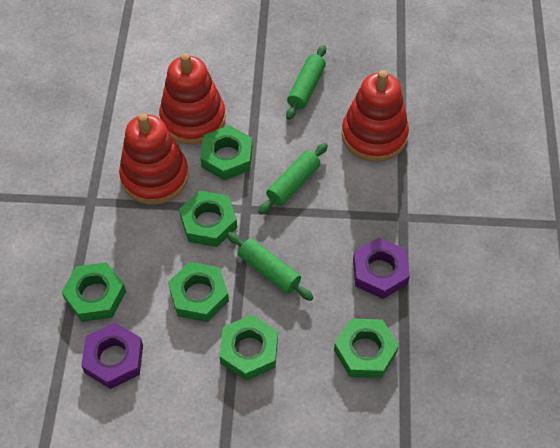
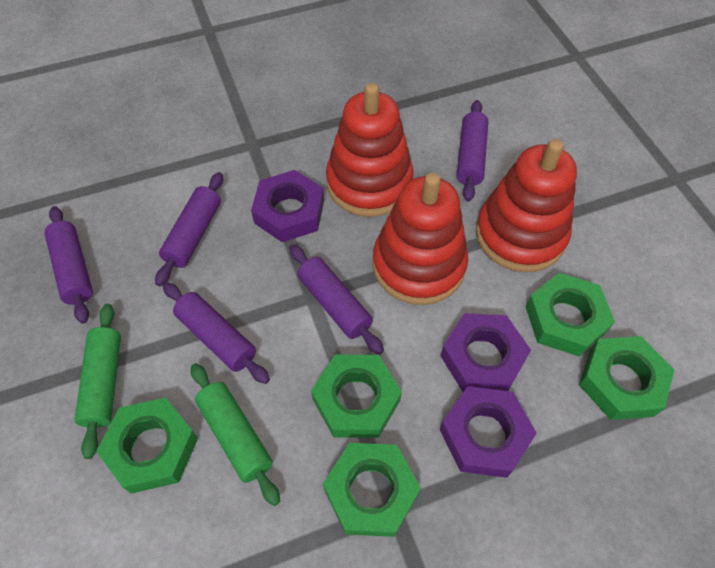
green nut: [62,262,126,322] [168,262,229,322] [179,191,237,247] [200,125,253,181] [219,315,278,381] [334,318,399,378] = 6 -> [97,398,198,494] [311,355,402,438] [323,443,421,537] [525,273,615,356] [579,336,674,420] = 5
green rolling pin: [227,232,314,301] [258,143,328,214] [286,45,326,120] = 3 -> [74,304,121,459] [191,363,280,506] = 2
purple nut: [81,322,143,389] [353,238,410,299] = 2 -> [251,170,324,242] [440,386,537,478] [441,313,531,392] = 3
purple rolling pin: none = 0 -> [44,206,93,324] [155,172,223,286] [163,282,270,384] [289,244,384,355] [457,100,488,201] = 5

